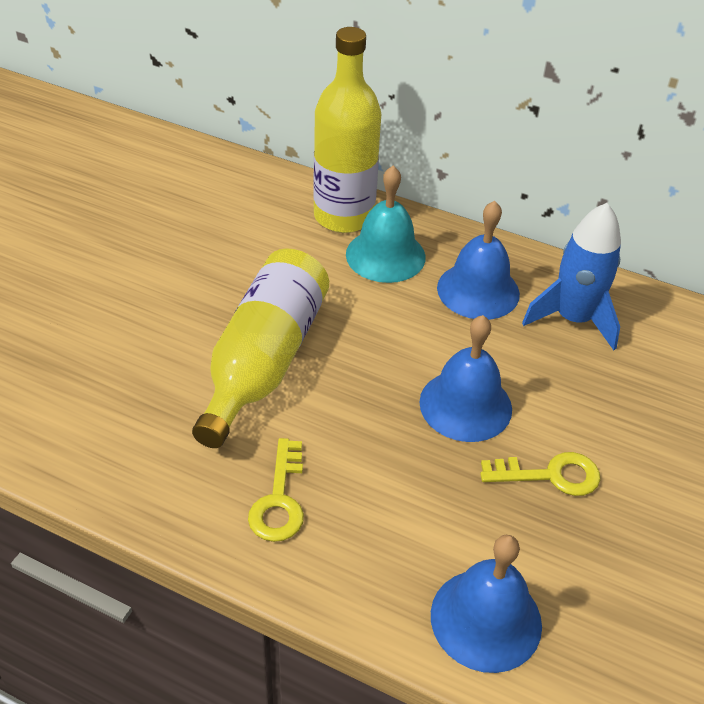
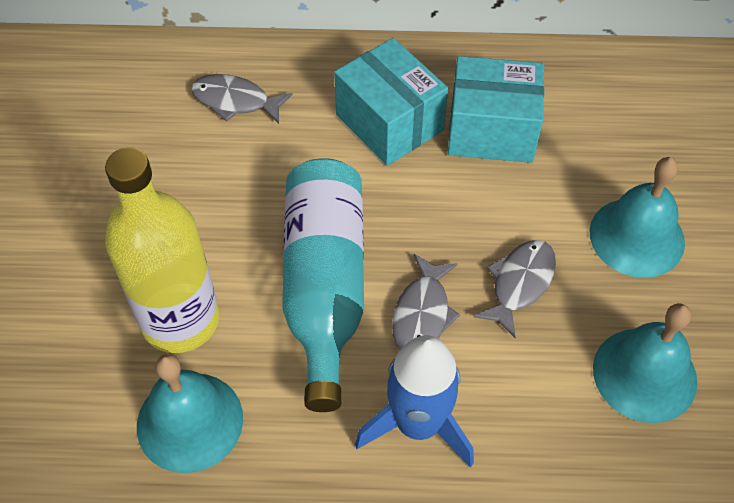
blue bell: [419,315,512,442] [431,535,542,673] [437,201,520,320] = 3 -> none = 0
grey fish: none = 0 -> [191,74,293,124] [392,254,460,349] [473,240,556,338] = 3
turquoise bell: [346,166,426,283] = 1 -> [137,354,243,473] [590,157,685,278] [593,303,697,423] = 3
turquoise bottle: none = 0 -> [282,158,364,412] = 1
turquoise box: none = 0 -> [334,38,448,166] [448,56,544,163] = 2
yellow bottle: [192,248,329,448] [313,27,381,233] = 2 -> [105,147,219,353] = 1
yellow key: [248,438,304,542] [480,452,600,496] = 2 -> none = 0

